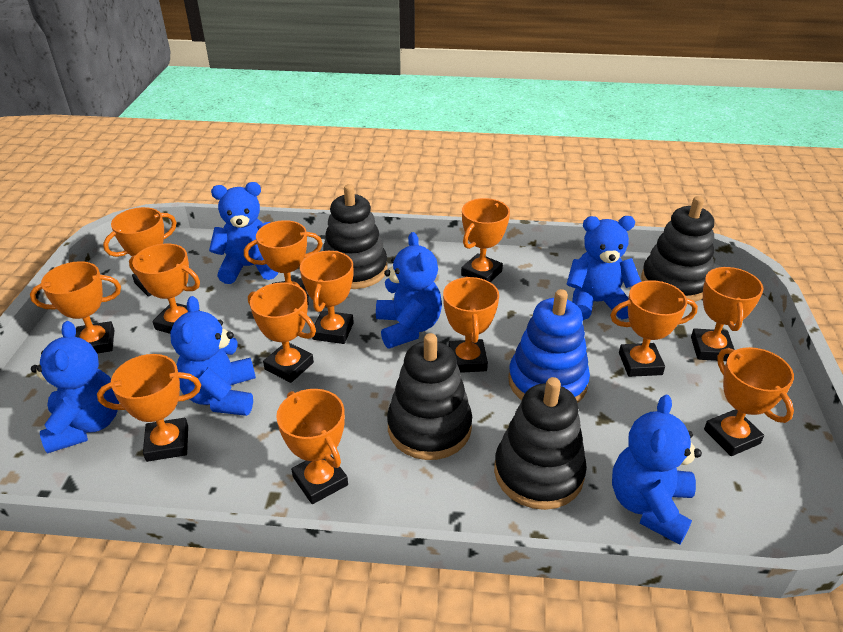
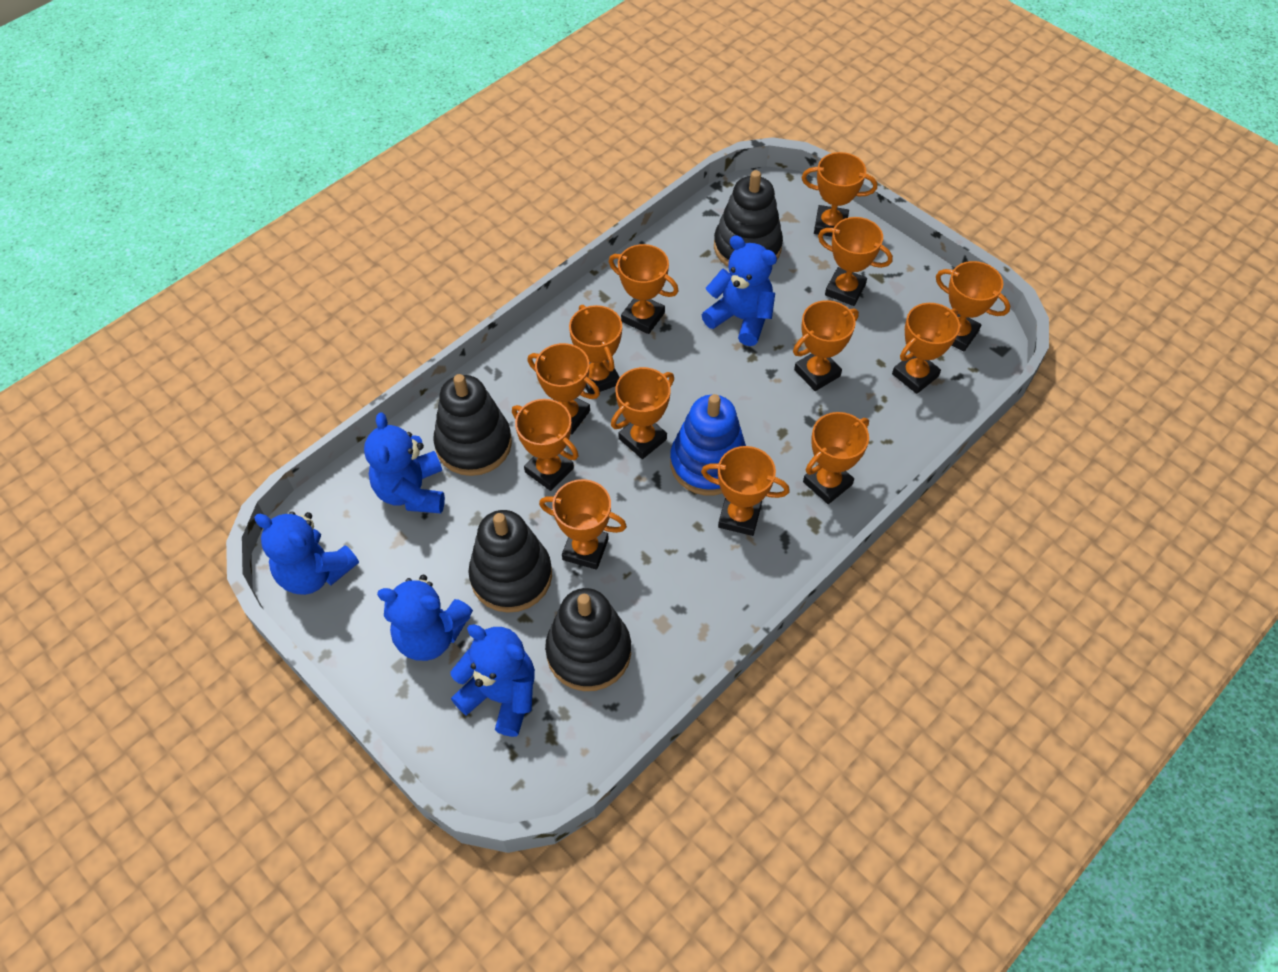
blue teddy bear: [31,321,119,454] [171,296,256,416] [209,182,278,284] [376,232,442,349] [567,216,641,320] [612,395,702,545] = 6 -> [254,511,359,595] [364,412,445,513] [377,575,473,661] [451,624,535,737] [702,235,777,346] = 5

